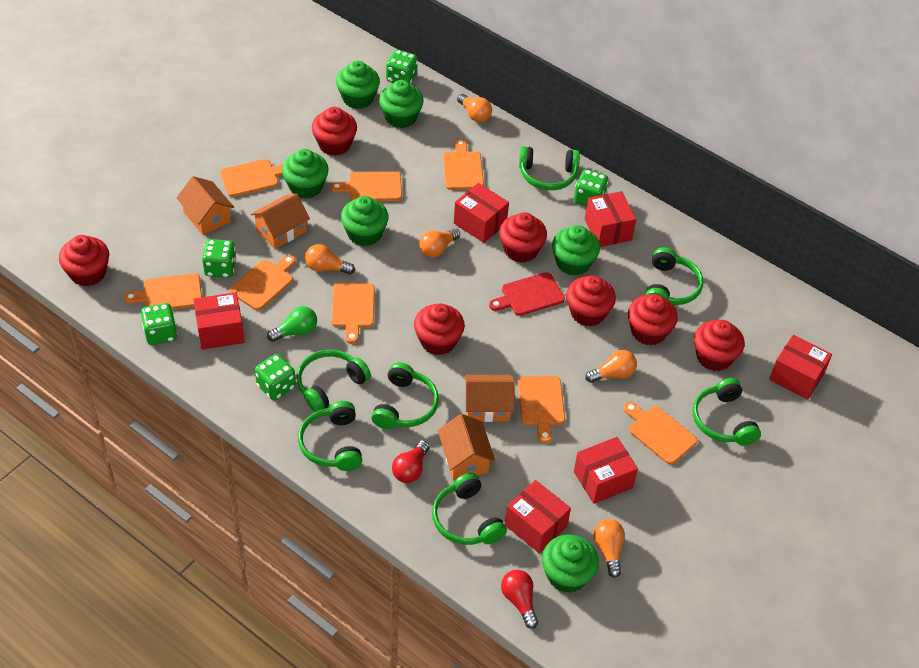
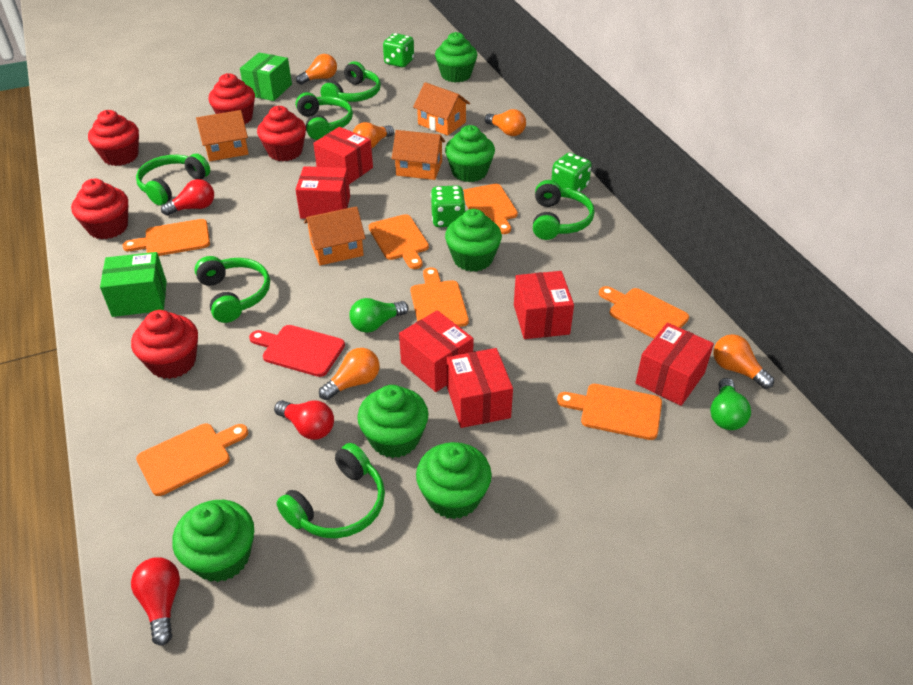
green box: none = 0 -> [100,252,167,317] [240,53,292,101] = 2
green dice: [141,303,177,345] [202,239,237,278] [255,354,296,400] [386,50,418,84] [574,169,608,206] = 5 -> [383,33,414,67] [431,185,466,227] [551,153,592,192] = 3
green headphones: [297,349,371,412] [298,401,362,471] [371,362,439,429] [432,473,507,545] [519,146,580,190] [645,247,703,305] [692,378,761,446] = 7 -> [136,154,210,206] [194,256,270,323] [277,443,385,538] [296,92,353,140] [320,61,381,102] [533,180,595,240] = 6
green light bulb: [267,306,317,342] = 1 -> [349,298,409,333] [710,378,751,430] = 2
orange cutting board: [124,273,202,309] [220,159,283,197] [230,255,295,310] [330,171,402,201] [332,283,375,344] [443,138,484,190] [518,376,565,443] [623,402,697,465] = 8 -> [122,219,210,256] [136,424,248,496] [369,214,429,269] [411,267,469,327] [463,184,518,234] [557,384,662,440] [599,286,689,339] = 7
red cupcake: [59,235,109,286] [312,107,357,156] [414,303,465,355] [499,212,547,263] [566,275,616,327] [628,294,678,345] [694,320,745,371] = 7 -> [71,179,128,239] [88,110,139,166] [131,310,198,379] [208,73,255,124] [257,106,306,161] = 5
red light bulb: [392,440,430,483] [501,570,538,629] = 2 -> [131,557,180,646] [161,179,214,216] [274,400,334,440] = 3

